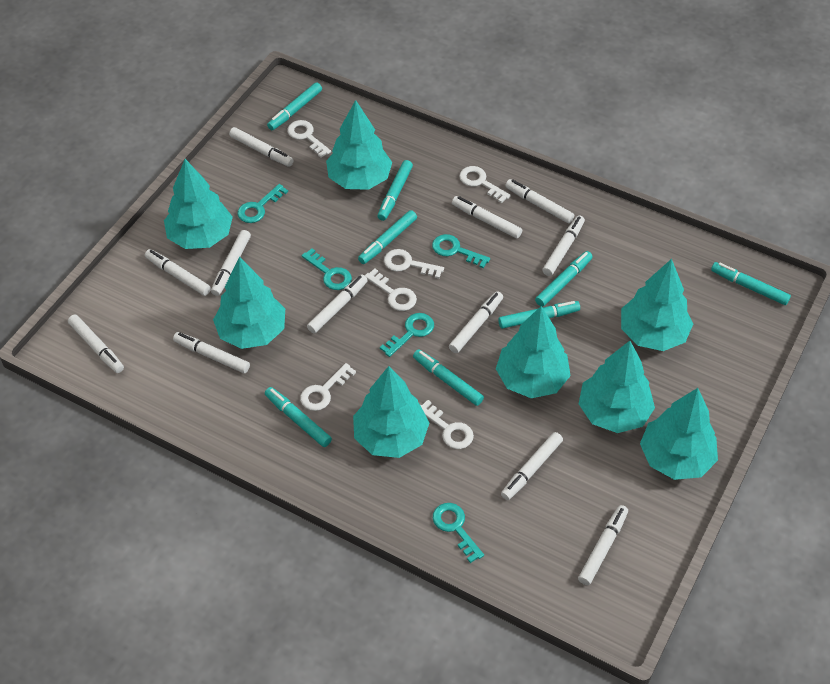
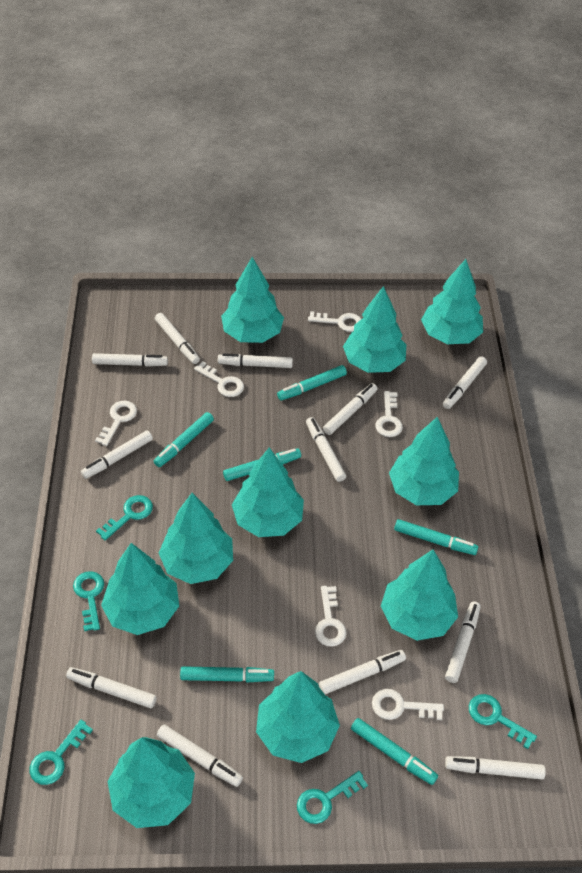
turquoise marker: [265,387,332,447] [267,82,322,130] [358,210,417,264] [377,160,413,221] [413,349,484,406] [498,301,580,329] [535,251,593,307] [711,262,791,305] = 8 -> [154,412,214,467] [180,666,274,682] [223,448,301,481] [277,365,347,400] [351,718,438,785] [394,519,478,555] = 6
turquoise tree: [164,159,233,249] [213,257,285,349] [326,100,392,190] [353,366,429,458] [496,306,571,398] [579,341,655,433] [621,259,693,351] [640,388,718,480] = 8 -> [101,543,179,635] [107,737,195,828] [159,493,233,584] [221,257,284,343] [232,447,304,537] [256,671,340,763] [343,286,406,373] [381,550,458,641] [389,417,459,505] [421,259,483,344] = 10

